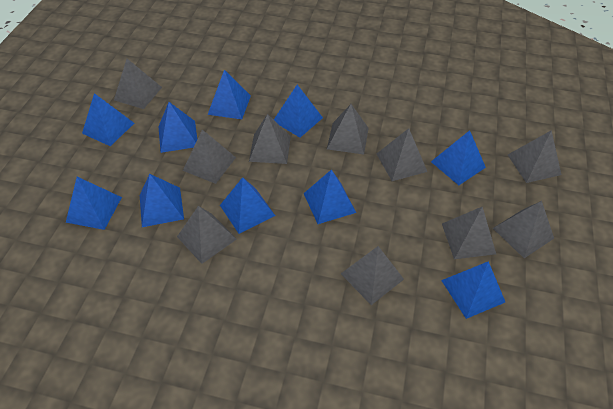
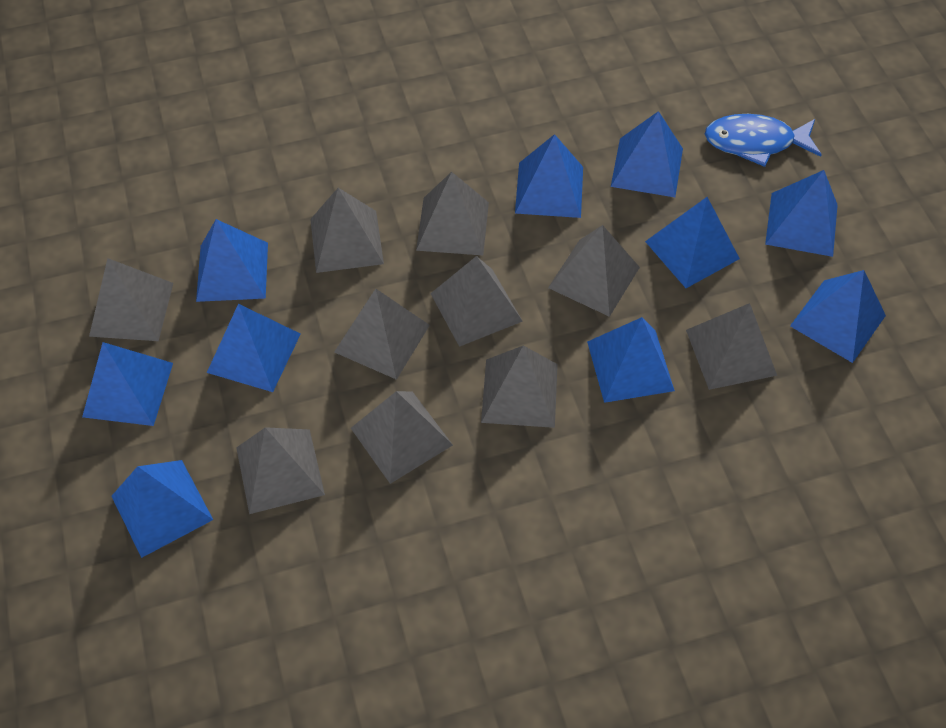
blue fish: none = 0 -> [705,114,822,167] = 1

